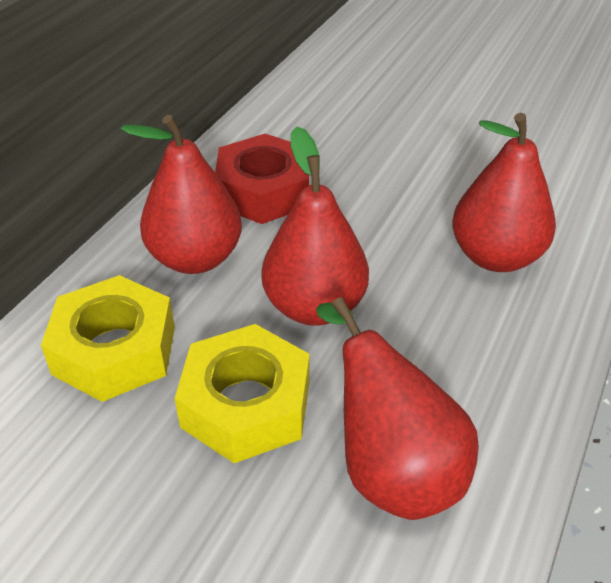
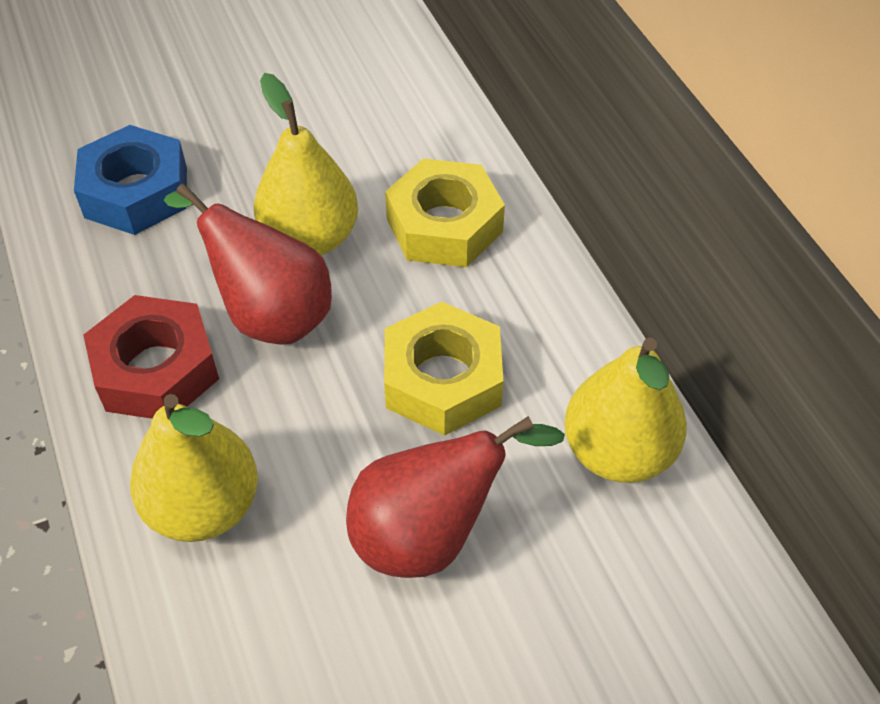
blue nut: none = 0 -> [74,125,187,235] = 1
red pear: [121,115,242,274] [262,127,369,326] [316,297,479,520] [452,113,556,272] = 4 -> [164,183,332,345] [346,416,565,578] = 2
yellow pear: none = 0 -> [130,394,258,542] [253,73,358,255] [564,337,687,483] = 3

